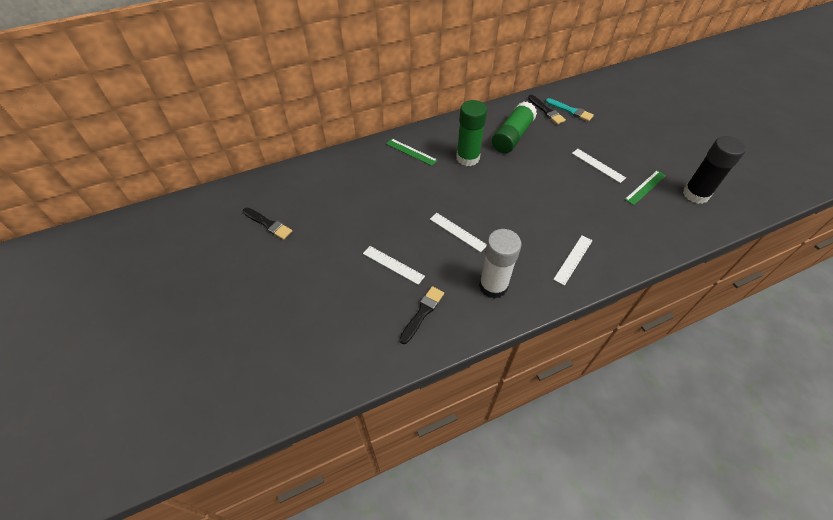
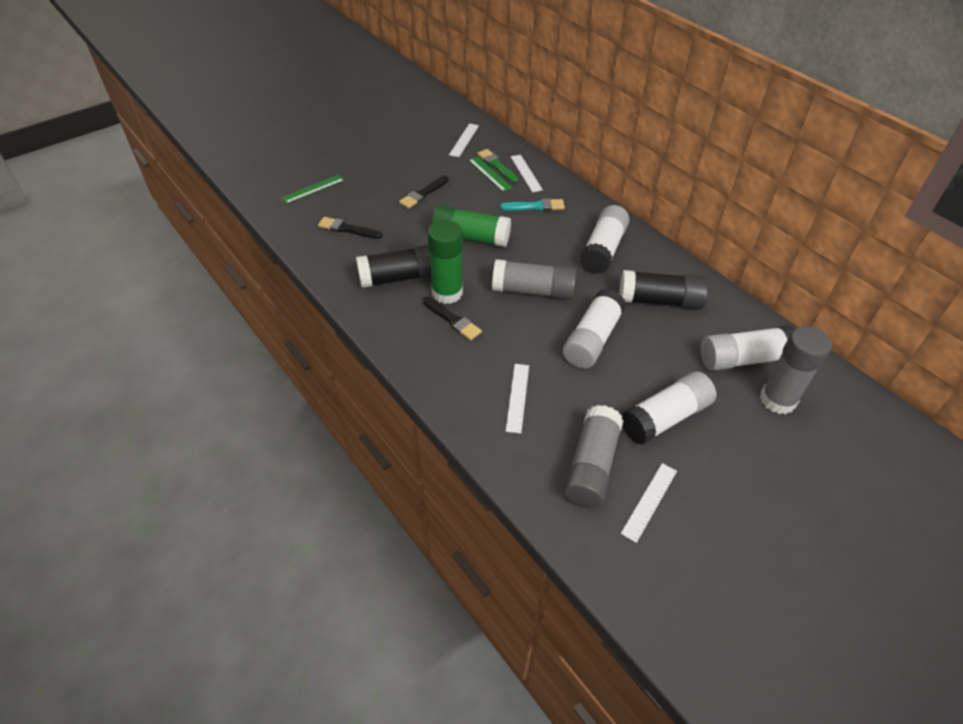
black glue stick: [683,136,746,204] = 1 -> [356,245,432,288] [619,270,708,309] = 2
green brush: none = 0 -> [477,149,518,183] = 1
grey glue stick: none = 0 -> [492,259,577,300] [563,405,624,508] [760,326,832,414] = 3
white glue stick: [479,229,522,299] = 1 -> [563,289,626,369] [580,205,630,274] [622,371,716,445] [700,326,795,371] = 4

